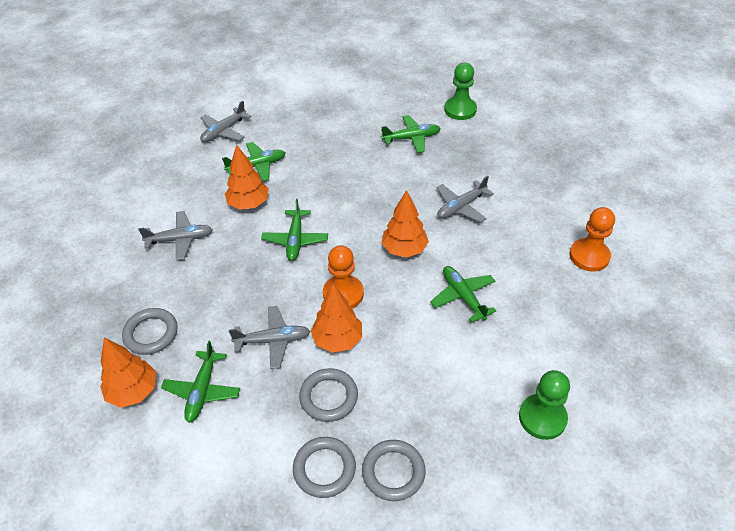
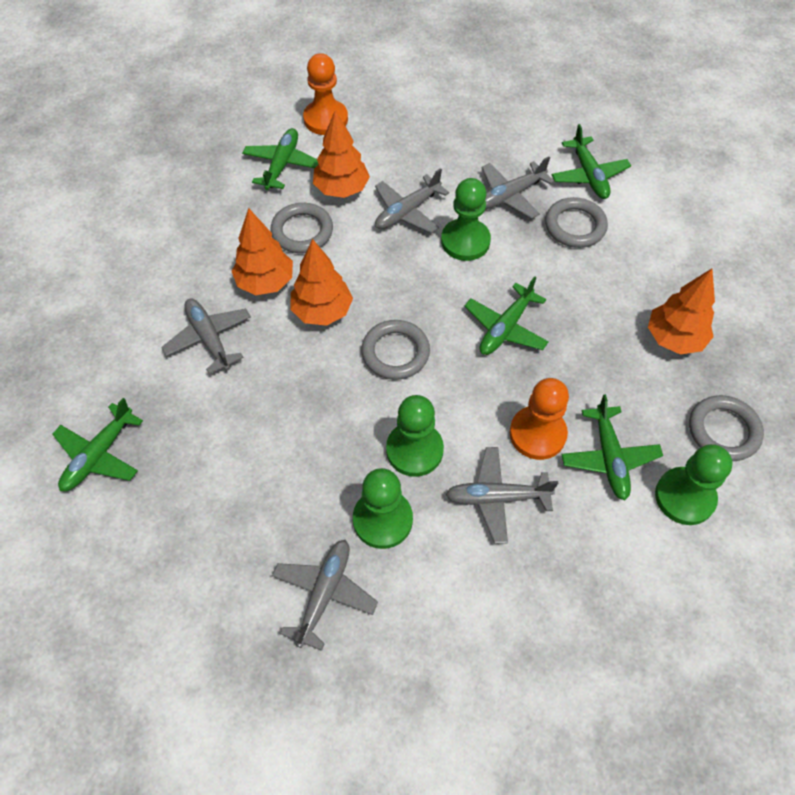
green pawn: [444,63,477,120] [519,370,570,440] = 2 -> [353,468,413,549] [386,395,444,477] [441,178,491,261] [655,444,733,525] = 4
grey plane: [138,211,213,260] [200,101,251,142] [229,306,311,369] [437,176,494,223] = 4 -> [161,299,251,374] [272,540,378,651] [375,168,449,233] [445,447,558,544] [482,157,554,219] = 5

